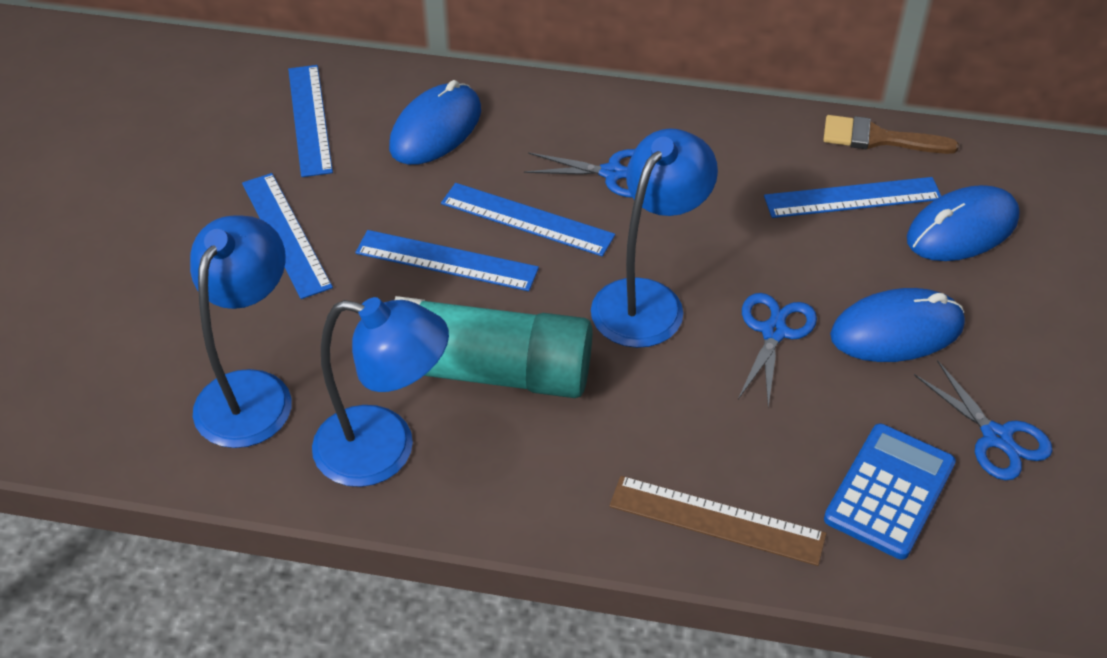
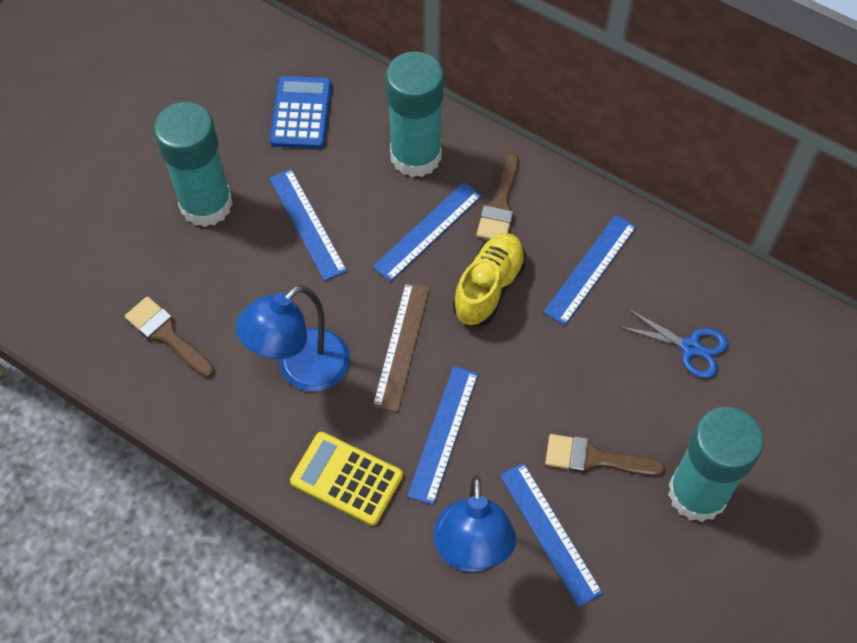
blue lamp: [190,215,292,448] [312,297,449,487] [591,128,718,348] = 3 -> [236,285,350,392] [434,475,516,572] = 2
blue mouse: [389,80,481,165] [830,288,965,362] [907,185,1020,261] = 3 -> none = 0
blue scissors: [524,149,635,198] [738,293,817,407] [914,360,1052,480] = 3 -> [620,309,728,378] = 1
brown brush: [823,115,959,154] = 1 -> [125,296,214,377] [476,153,519,240] [545,434,665,476] = 3
turquoise glue stick: [395,296,593,398] = 1 -> [154,102,233,227] [386,51,444,177] [668,407,764,522] = 3
yellow calculator: none = 0 -> [290,432,403,526] = 1
yellow shoe: none = 0 -> [453,233,526,325] = 1

